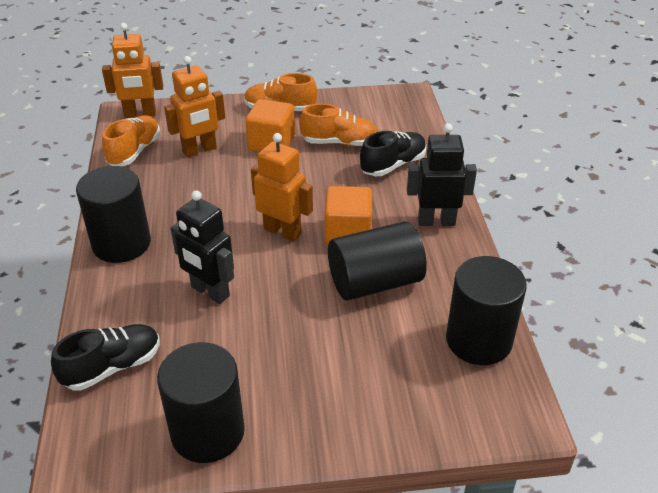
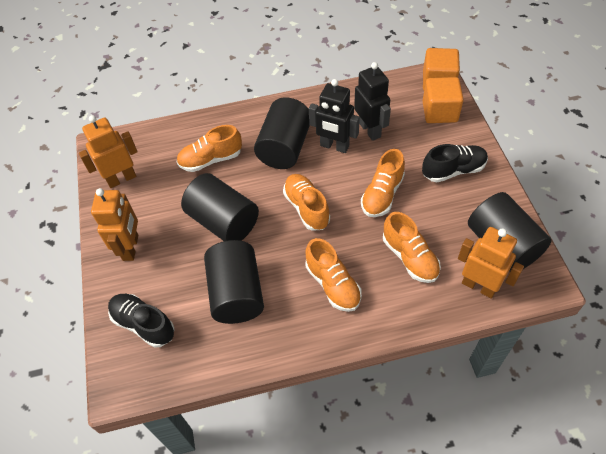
orange shoe: [102,115,160,166] [244,73,317,111] [299,104,377,146] = 3 -> [177,125,242,172] [283,174,330,231] [306,238,362,312] [361,149,405,217] [383,212,441,283] = 5

